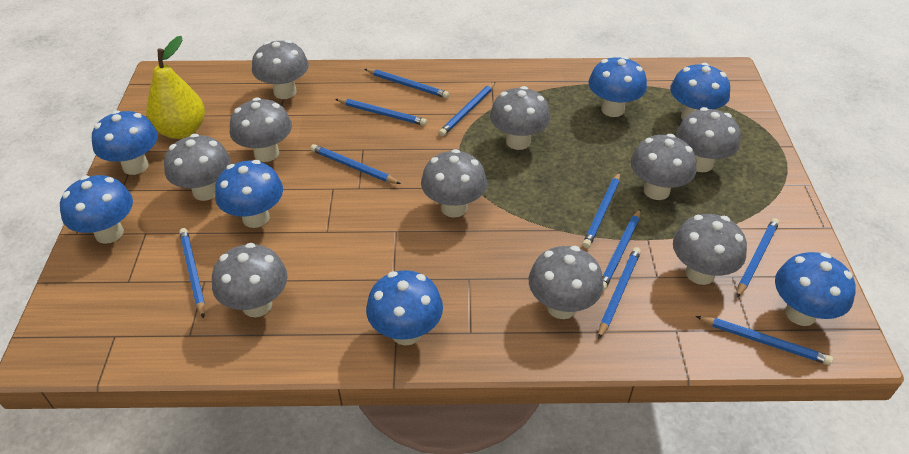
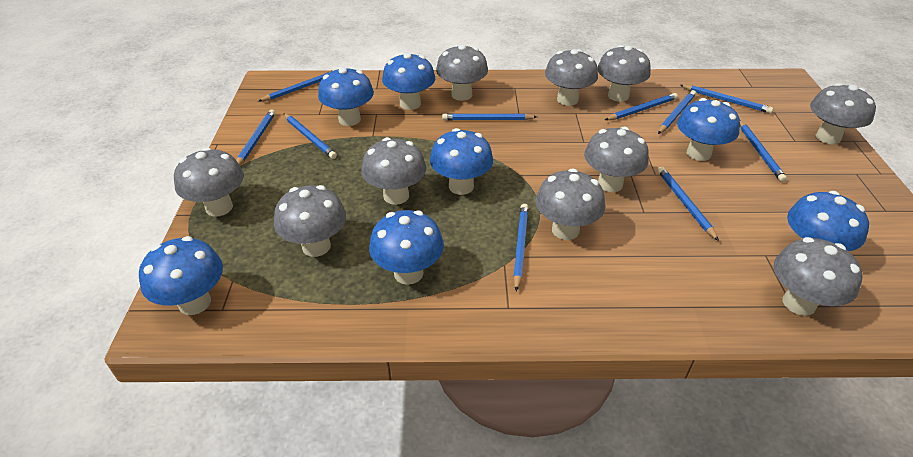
yellow pear: [146,36,205,139] = 1 -> none = 0

